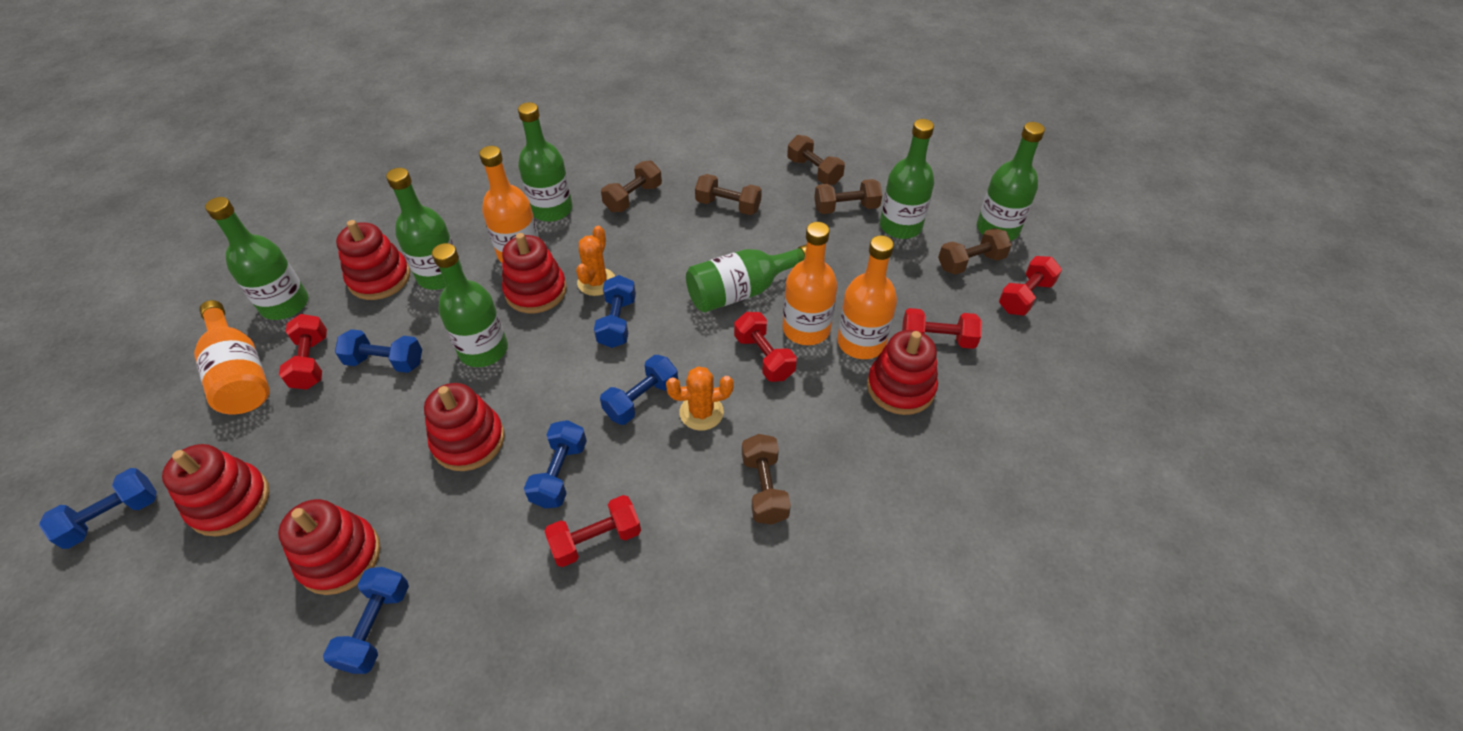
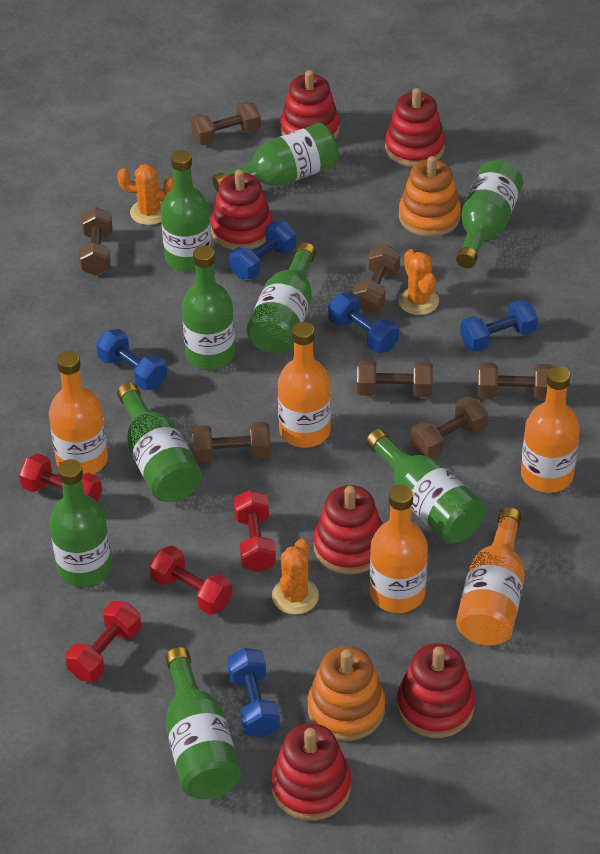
blue dumbbell: [39,468,157,549] [323,567,409,674] [335,329,422,373] [524,420,587,508] [594,275,636,348] [600,355,678,425] = 6 -> [96,329,167,390] [227,648,280,738] [229,221,296,279] [328,292,399,353] [460,300,538,352] = 5
brown dumbbell: [601,161,662,212] [695,174,762,215] [742,434,791,524] [787,135,845,185] [814,179,882,214] [938,228,1012,275] = 6 -> [79,207,112,276] [191,101,261,145] [192,422,271,463] [353,244,400,313] [357,360,433,397] [410,396,488,458] [477,363,553,400] = 7
green bottle: [205,197,308,320] [386,168,462,290] [432,243,508,367] [518,102,573,222] [686,244,807,313] [880,119,934,239] [977,122,1045,241] = 7 -> [49,459,112,587] [117,382,202,502] [161,150,212,272] [165,647,241,799] [182,245,235,369] [212,123,339,193] [247,242,316,354] [366,429,485,544] [456,160,523,268] = 9
orange bottle: [194,300,270,414] [479,146,539,263] [782,222,837,345] [837,235,897,359] = 4 -> [49,351,108,474] [278,322,331,448] [370,485,428,613] [456,507,525,646] [521,366,580,493] = 5
orange cactus: [576,226,615,296] [666,366,734,431] = 2 -> [117,164,174,225] [272,539,319,615] [398,249,439,315] = 3
orange stacking toy: none = 0 -> [307,646,385,741] [399,156,461,237] = 2
red dumbbell: [279,314,327,390] [544,495,641,567] [734,312,797,382] [902,308,982,349] [999,256,1062,316] = 5 -> [19,453,102,502] [65,601,141,682] [149,546,232,615] [234,490,276,572] = 4

